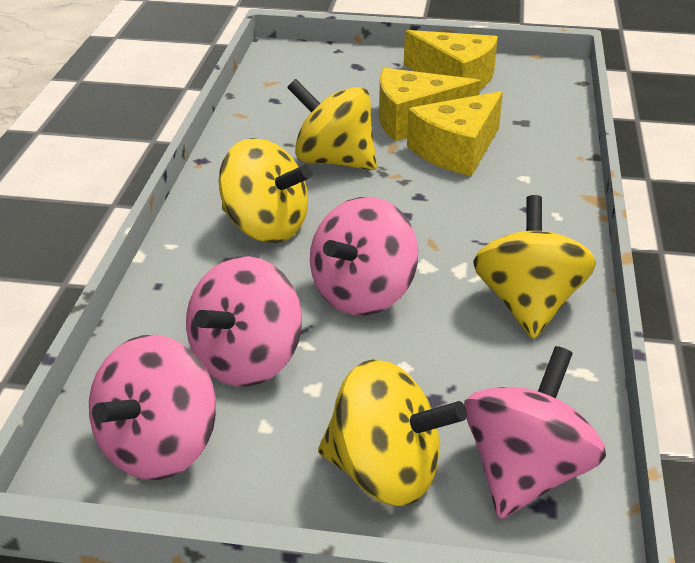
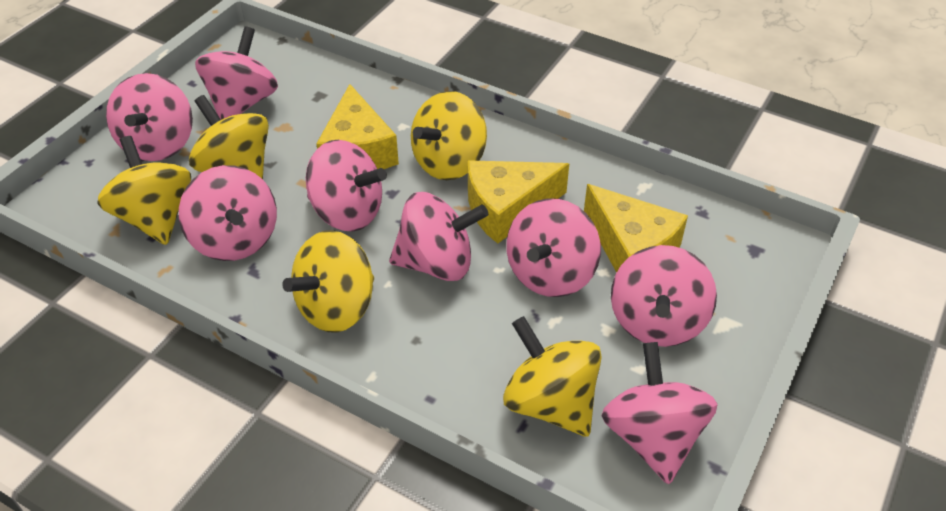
pink spinning top: [89,335,216,480] [186,256,302,387] [310,197,418,315] [464,346,606,519] = 4 -> [106,73,193,161] [179,165,277,261] [195,26,278,120] [306,140,387,232] [389,192,488,281] [506,198,601,297] [601,342,717,484] [611,245,717,347] = 8
yellow spinning top: [219,138,312,243] [287,79,377,170] [318,359,467,506] [473,195,596,339] = 4 -> [98,136,191,245] [189,95,269,179] [282,230,374,333] [411,91,487,180] [503,316,602,437] = 5

